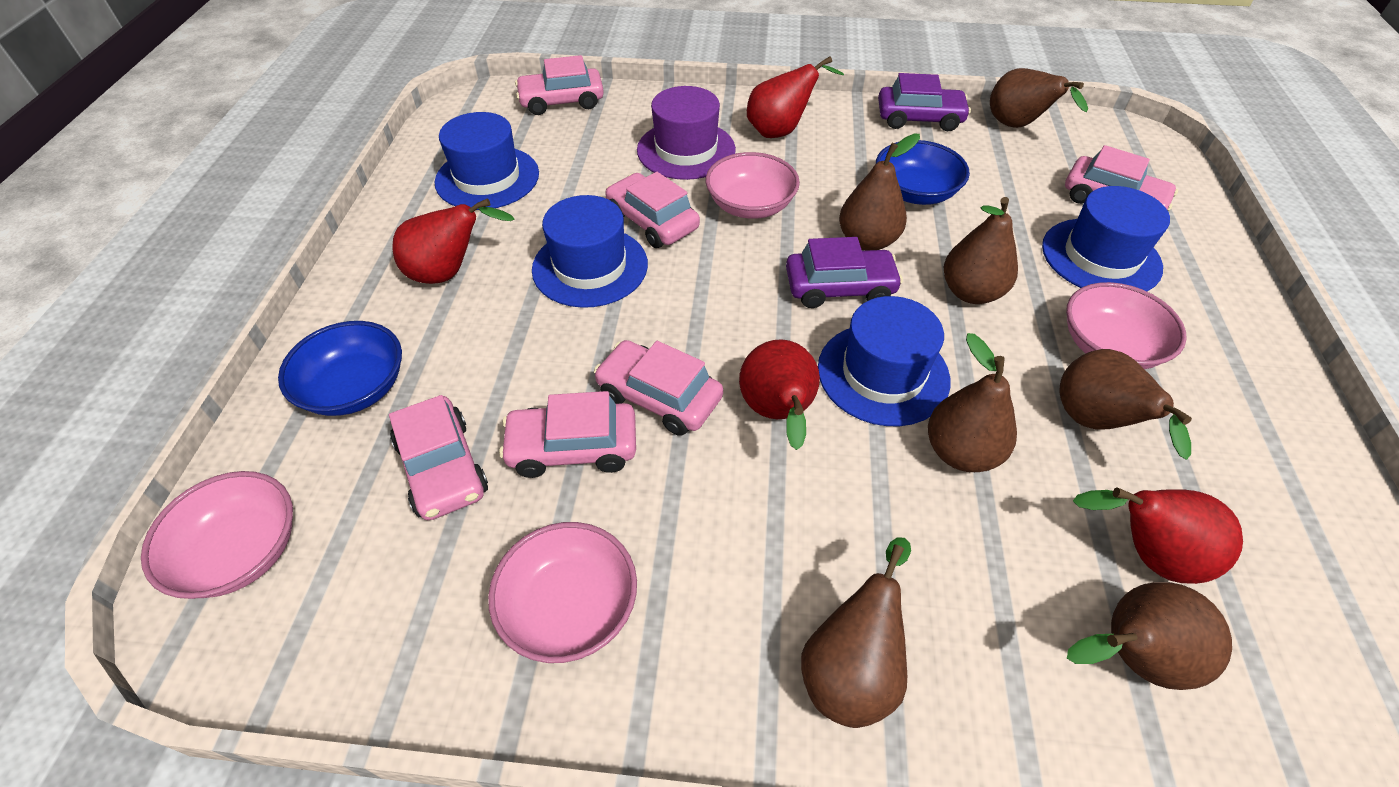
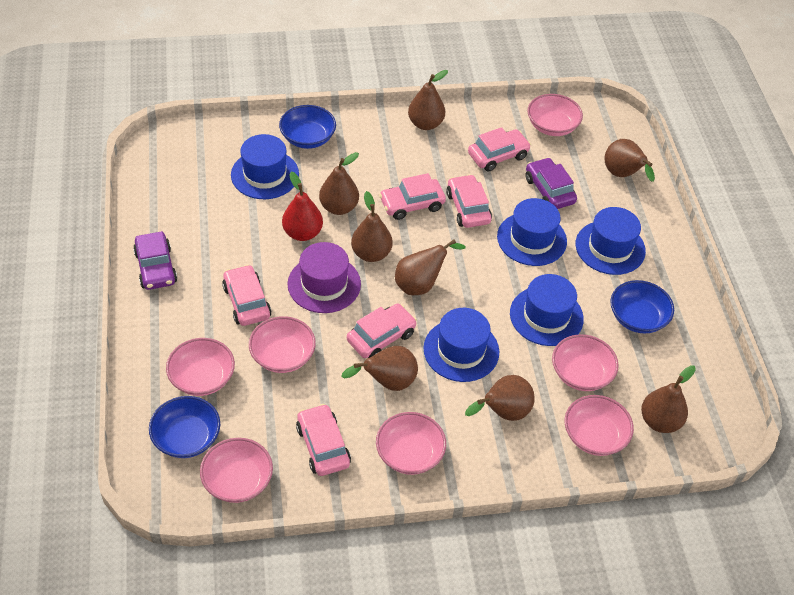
blue bowl: [278,321,402,416] [876,140,970,205] = 2 -> [149,396,220,458] [279,105,336,149] [610,280,674,333] = 3
blue hat: [435,112,539,210] [532,195,648,308] [818,296,951,426] [1042,186,1170,292] = 4 -> [231,134,299,199] [423,308,499,382] [497,198,567,266] [510,274,584,346] [576,207,646,275] = 5
brown pear: [801,538,911,728] [839,134,920,251] [928,333,1017,472] [944,197,1018,304] [990,68,1088,128] [1059,349,1192,460] [1067,582,1232,690] = 7 -> [319,152,359,215] [341,346,418,391] [351,191,393,262] [395,239,466,295] [408,70,448,130] [465,375,535,421] [604,139,655,182] [641,365,696,433] = 8
pink bowl: [141,471,293,599] [488,522,637,663] [706,152,800,219] [1066,282,1187,369] = 4 -> [166,338,235,396] [200,438,273,503] [249,316,316,373] [376,412,446,475] [527,94,583,136] [552,334,619,391] [565,395,634,456] = 7
red pear: [392,198,514,284] [739,339,820,450] [747,56,844,138] [1073,487,1243,584] = 4 -> [282,172,323,241] = 1

